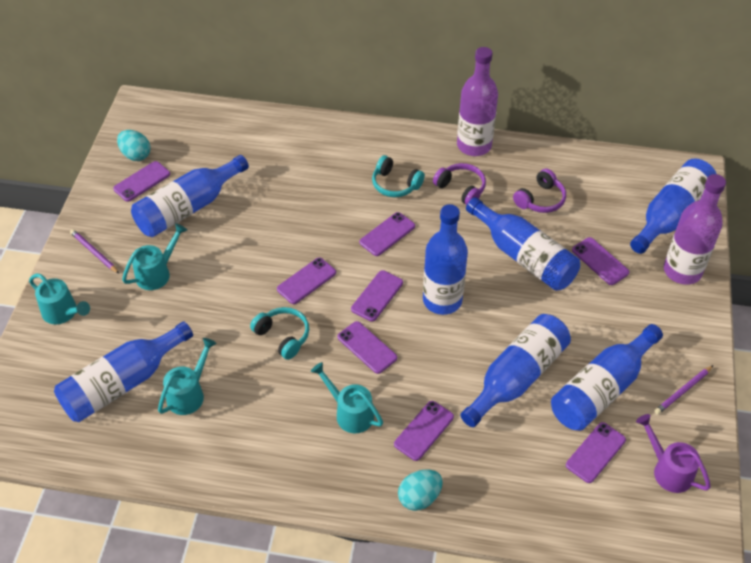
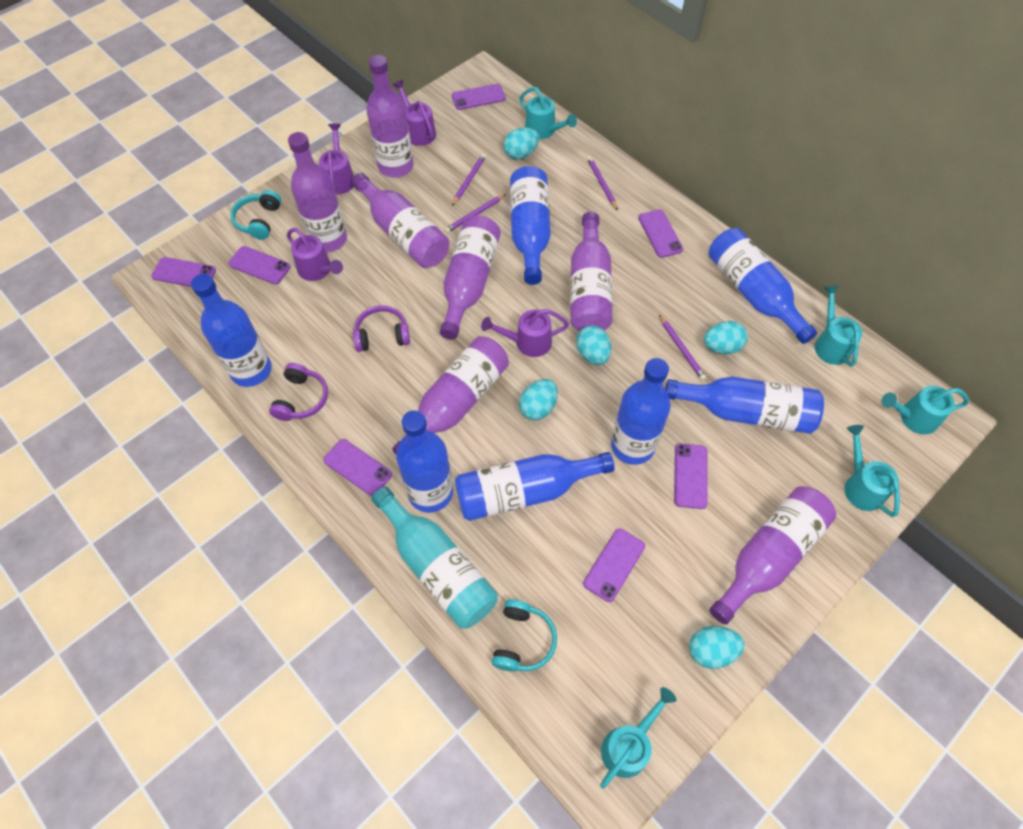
purple bottle: [457,47,498,156] [664,174,726,285] = 2 -> [288,132,347,252] [352,173,450,268] [366,55,414,178] [392,336,509,455] [440,215,501,340] [570,212,612,331] [709,486,836,625] = 7
purple pencil: [70,229,119,274] [654,365,713,415] = 2 -> [445,194,506,233] [452,154,486,206] [587,156,618,210] [659,315,706,381] = 4
purple phone: [113,161,170,202] [277,258,336,304] [338,321,397,374] [351,270,403,322] [359,212,415,256] [394,401,454,461] [566,422,626,483] [572,237,629,285] = 8 -> [151,257,216,287] [228,246,291,284] [323,439,392,496] [452,84,506,110] [583,529,645,602] [639,209,683,258] [674,443,708,509] = 7
purple watering can: [636,414,711,493] = 1 -> [287,228,343,281] [319,124,354,194] [393,80,436,146] [481,309,569,357] = 4
turquoise bottle: none = 0 -> [371,486,498,629] = 1
turquoise egg: [117,130,151,161] [398,469,443,511] = 2 -> [503,128,539,159] [519,379,558,420] [576,325,611,365] [689,626,744,669] [704,321,748,354] = 5
turquoise watering can: [29,273,90,324] [122,223,187,290] [158,338,217,415] [311,362,383,433] = 4 -> [520,87,577,139] [600,687,677,789] [815,286,862,367] [844,425,900,517] [881,386,969,434] = 5

